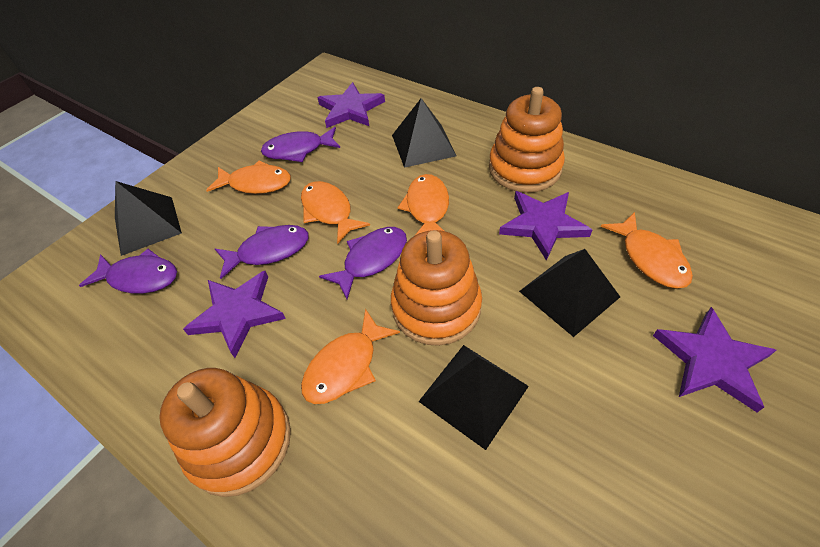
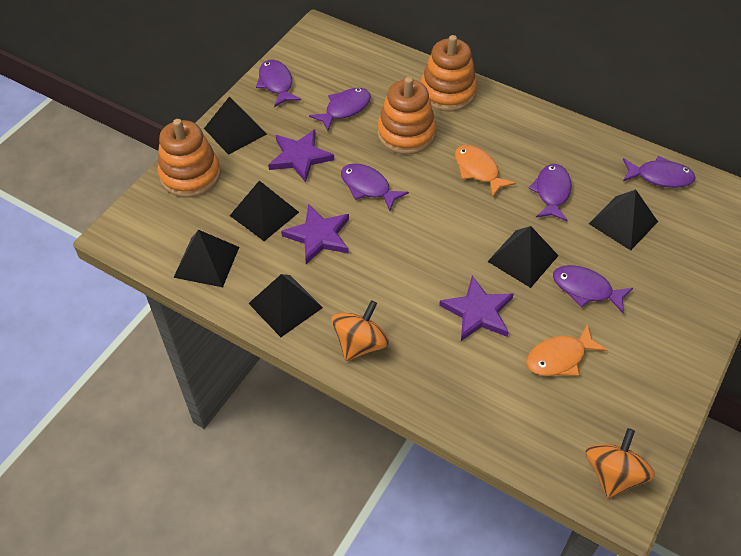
black pyramid: [115,181,182,256] [392,98,456,168] [418,345,529,450] [519,249,620,337] = 4 -> [173,230,239,287] [204,97,267,155] [230,181,299,241] [248,274,323,337] [487,226,559,288] [589,189,658,250] = 6
orange fish: [206,160,291,194] [301,181,370,244] [301,309,400,404] [397,174,449,235] [601,212,693,289] = 5 -> [455,145,516,198] [526,325,607,376] = 2
orange spinning top: none = 0 -> [331,300,389,361] [585,428,655,498] = 2
purple fish: [79,249,177,294] [215,225,309,279] [261,127,340,162] [319,227,407,299] = 4 -> [256,60,301,107] [309,88,371,131] [341,163,409,211] [528,164,572,221] [553,265,633,314] [623,156,696,188] = 6
purple star: [183,271,286,358] [317,82,385,128] [499,191,592,261] [653,307,776,412] = 4 -> [268,130,334,182] [281,204,349,264] [439,276,514,341] = 3

